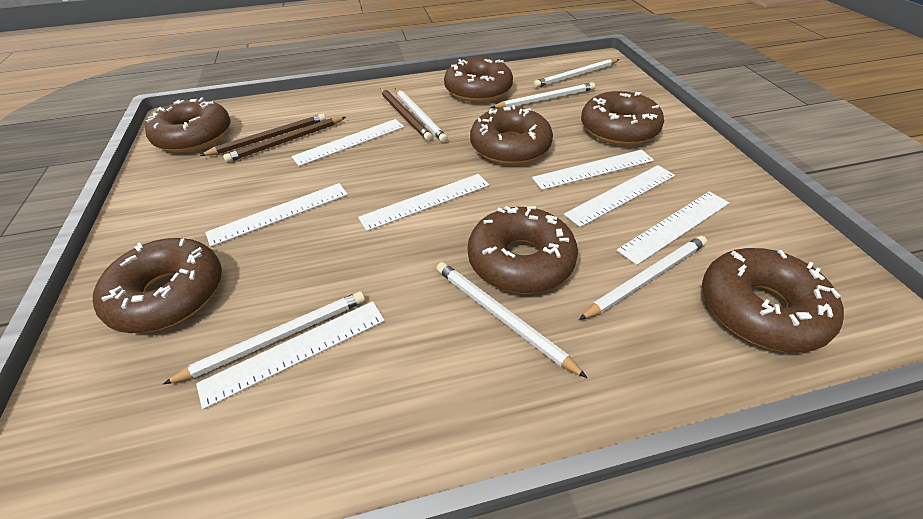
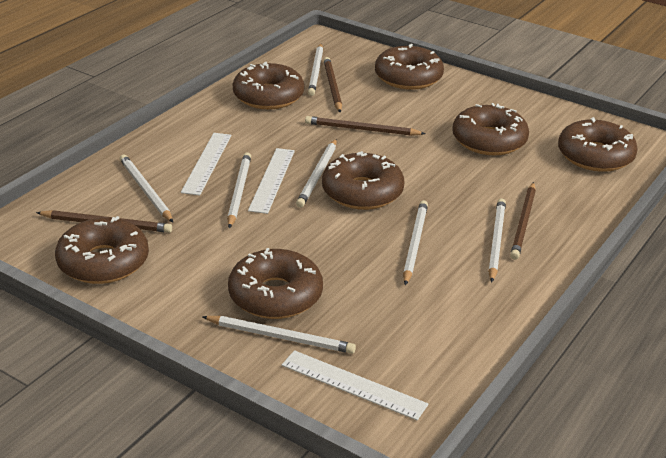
brown pencil: [200,114,326,156] [223,117,346,163] [380,88,433,141] = 3 -> [36,210,172,233] [305,116,426,136] [324,57,342,112] [510,182,536,260] = 4
white pencil: [163,291,365,384] [395,88,448,143] [436,262,587,378] [491,82,595,108] [533,59,619,88] [579,236,707,320] = 6 -> [120,155,173,223] [202,316,356,354] [227,152,251,228] [296,139,337,208] [308,44,323,96] [403,200,428,285] [488,198,506,283] = 7
white ruler: [196,301,385,409] [205,183,348,247] [291,119,404,166] [358,174,489,231] [532,149,654,190] [564,165,675,227] [617,192,729,265] = 7 -> [181,133,231,196] [248,148,295,214] [282,350,428,421] = 3

